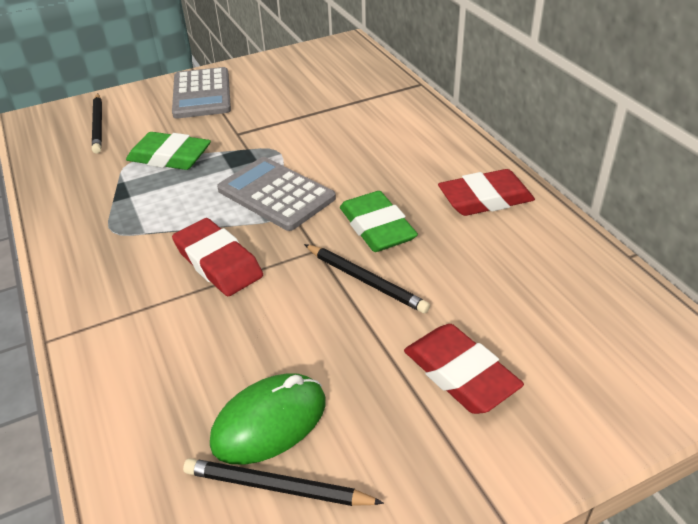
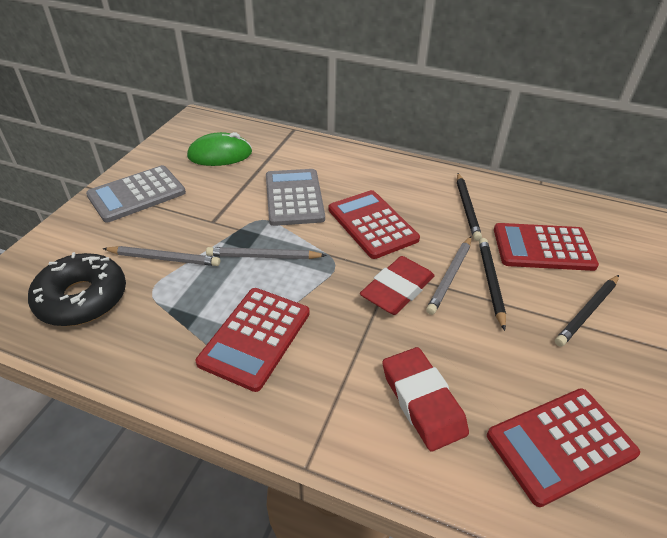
black donut: none = 0 -> [28,252,126,326] = 1
green eraser: [126,132,211,170] [340,191,418,252] = 2 -> none = 0
grey pencil: none = 0 -> [102,246,220,266] [206,247,327,259] [426,236,471,315] = 3
red calculator: none = 0 -> [196,288,309,392] [328,190,420,259] [487,388,640,507] [494,223,599,271] = 4
red eraser: [172,218,263,296] [404,324,524,414] [438,169,535,216] = 3 -> [360,256,434,315] [382,347,469,451] = 2

